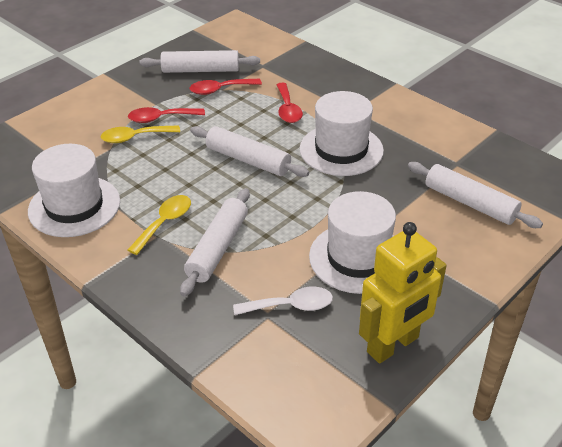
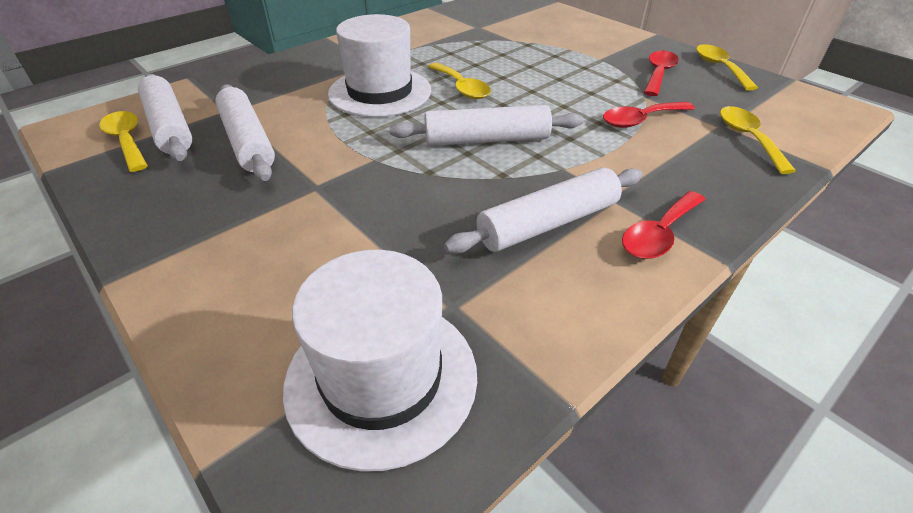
white hat: [28,144,120,237] [300,91,384,176] [309,191,396,294] = 3 -> [283,250,477,472] [328,14,431,117] = 2
white spoon: [233,287,333,315] = 1 -> none = 0
yellow robot: [359,222,447,363] = 1 -> none = 0
yellow spoon: [101,125,180,143] [128,195,191,255] = 2 -> [99,111,148,172] [428,63,491,99] [696,44,758,91] [720,106,796,174] = 4

